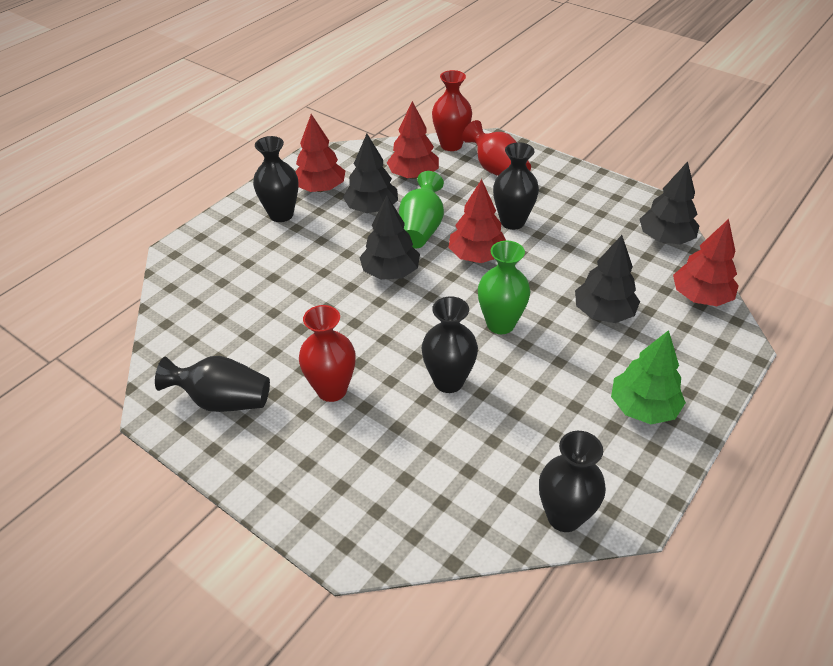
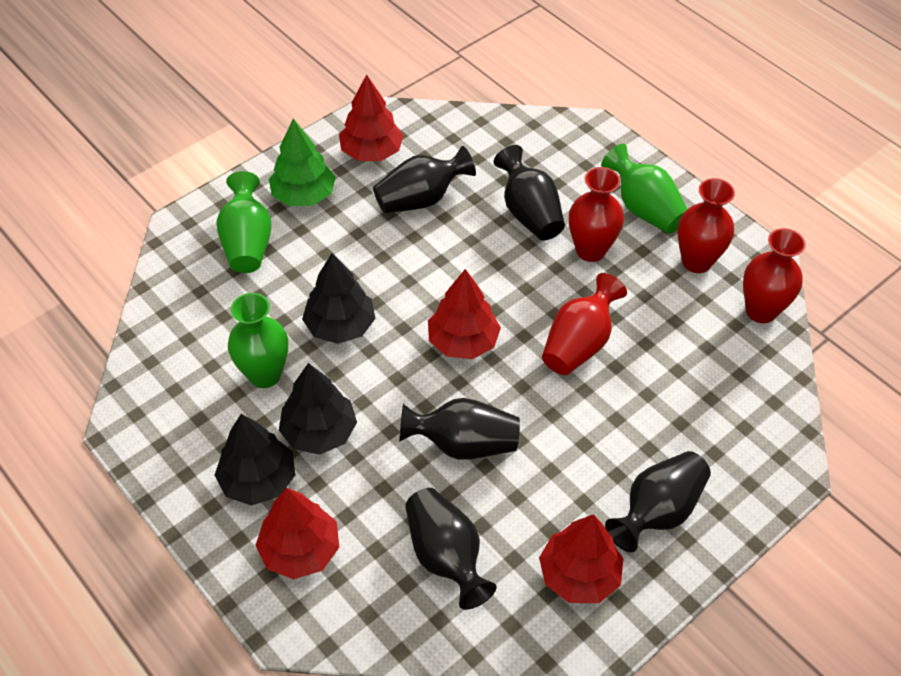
black tree: [343,134,398,213] [359,196,420,280] [575,235,640,323] [640,161,699,245] = 4 -> [215,414,295,506] [279,363,357,455] [302,253,376,344] = 3
green vase: [399,171,444,248] [478,241,530,334] = 2 -> [216,171,272,273] [228,293,288,388] [601,144,687,234] = 3
red vase: [299,305,356,402] [432,70,472,151] [462,120,531,176] = 3 -> [542,273,627,375] [569,167,624,262] [677,178,735,273] [743,228,806,323] = 4

